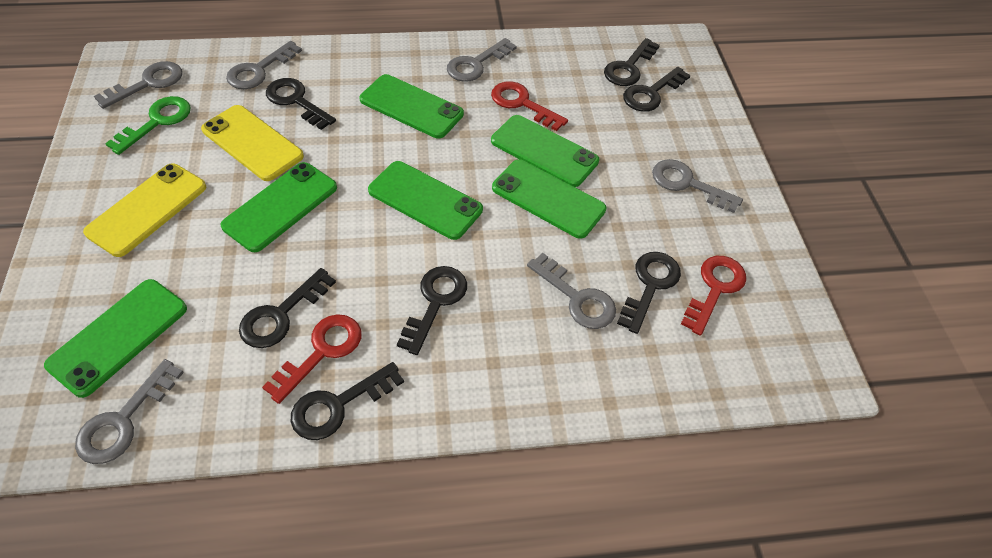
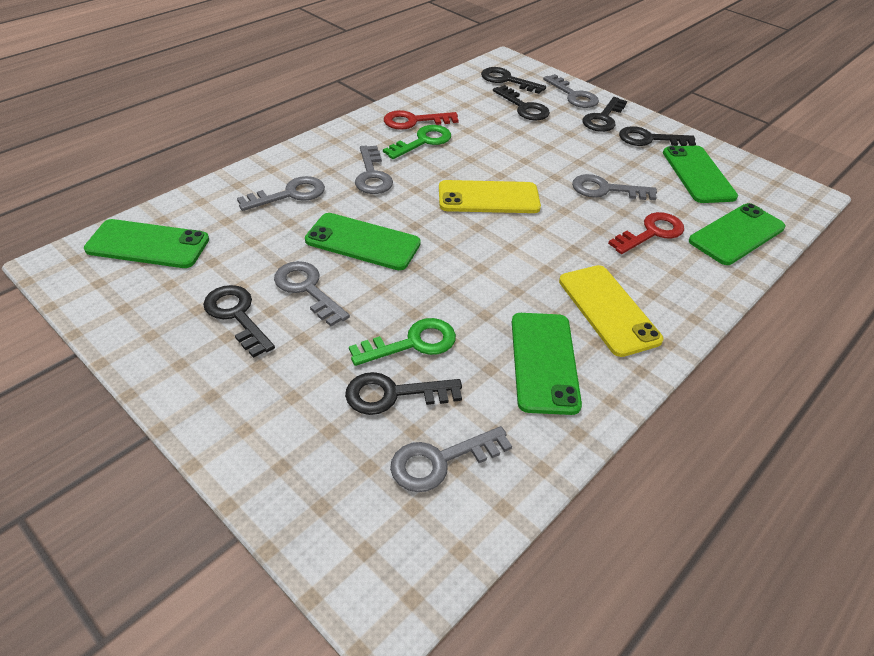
black key: [239,268,336,348] [266,78,336,130] [291,362,404,440] [397,266,467,355] [604,38,660,86] [617,252,681,334] [623,67,691,112] = 7 -> [203,285,275,358] [345,372,462,415] [481,67,546,94] [493,85,550,120] [582,97,627,132] [619,126,696,146] = 6
green key: [105,96,191,155] = 1 -> [349,318,456,366] [383,125,451,159] = 2
green phone: [44,279,187,398] [220,162,337,252] [359,74,464,139] [368,161,483,240] [491,115,599,187] [492,159,607,239] = 6 -> [84,219,209,268] [305,213,421,270] [512,313,582,415] [663,146,738,203] [689,203,785,265] = 5
red key: [262,314,361,404] [491,81,568,131] [681,256,746,336] = 3 -> [384,110,459,130] [608,212,684,254] = 2

